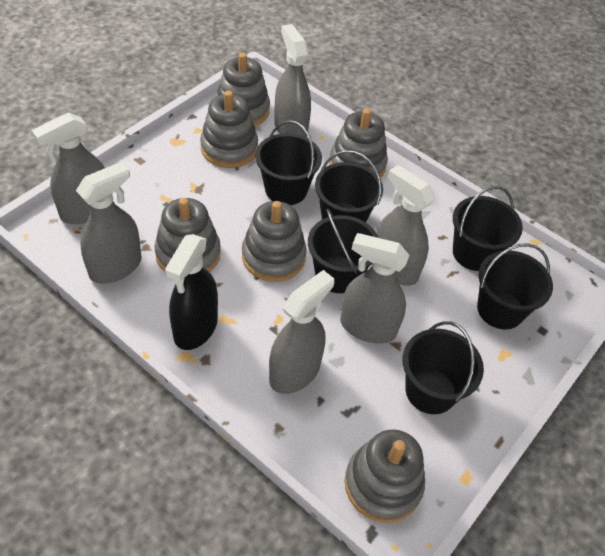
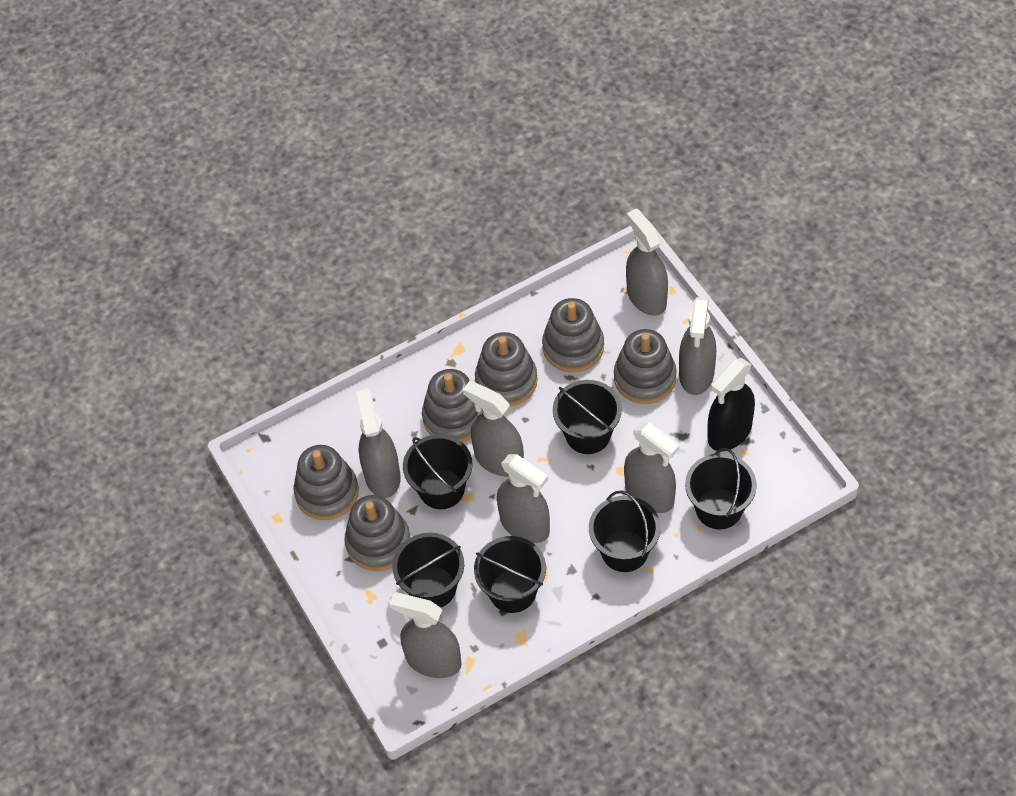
grey spray bottle: [31,112,105,224] [76,162,142,284] [269,270,334,394] [274,24,311,138] [340,233,409,343] [377,165,435,286] = 6 -> [356,389,401,498] [389,592,461,678] [463,381,524,477] [497,454,550,543] [624,422,679,513] [626,208,668,316] [679,297,716,395] = 7

